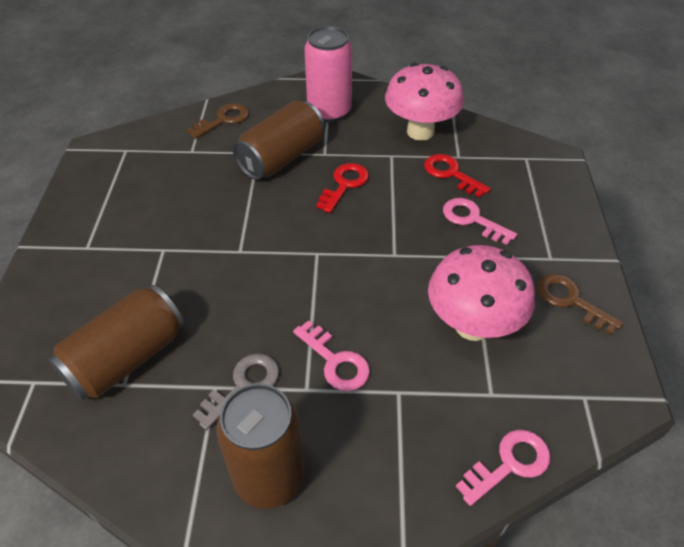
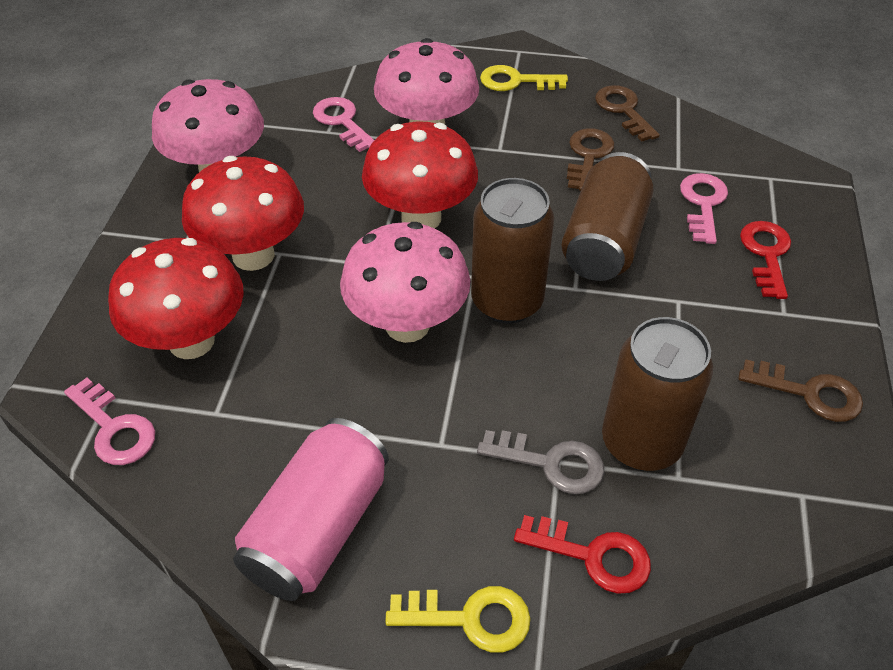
brown key: [187,103,249,139] [538,274,623,335] = 2 -> [567,128,614,191] [595,85,660,142] [738,359,863,422] = 3
pink mushroom: [385,63,464,141] [428,245,535,341] = 2 -> [152,79,264,172] [340,222,470,343] [374,38,479,124] = 3
red mushroom: none = 0 -> [108,238,244,359] [182,156,304,271] [362,122,478,229] = 3
yellow key: none = 0 -> [385,586,531,653] [480,65,568,91] = 2

